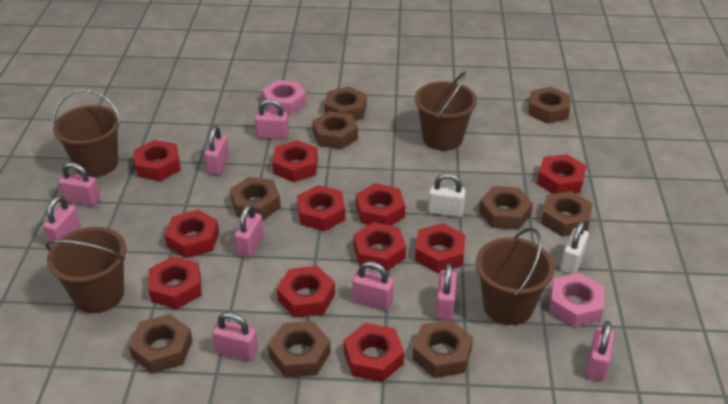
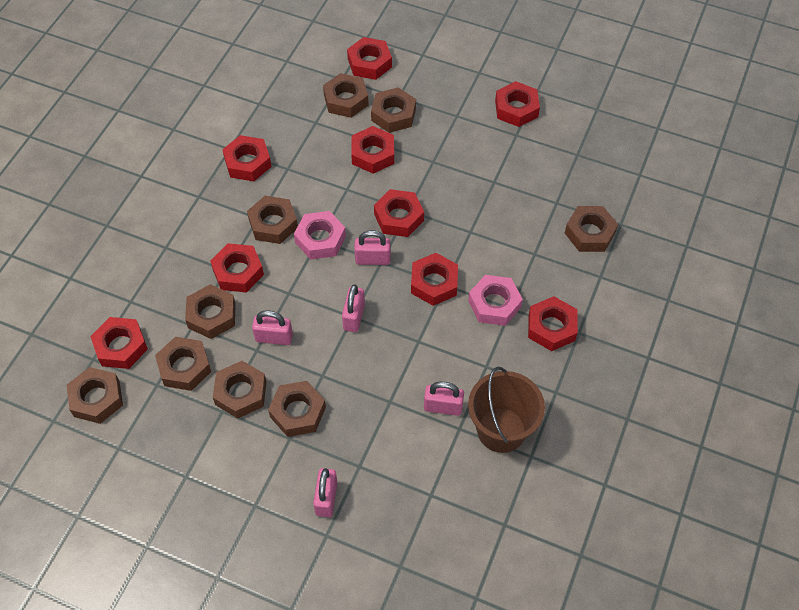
brown bucket: [46,227,126,313] [53,89,121,177] [415,72,477,151] [476,228,555,325] = 4 -> [468,367,545,453] = 1
pink padlock: [43,196,81,246] [59,162,100,206] [204,126,229,175] [212,312,258,361] [234,204,264,258] [255,99,289,140] [352,261,394,310] [436,263,457,320] [586,321,614,381] = 9 -> [252,311,293,345] [313,468,337,517] [342,284,365,332] [354,230,391,265] [424,382,464,416] = 5
red nut: [134,140,181,181] [148,256,202,309] [165,210,219,258] [272,140,318,182] [277,266,335,318] [297,185,345,231] [344,323,404,382] [353,222,406,271] [356,183,405,226] [415,223,466,273] [537,154,587,194] = 11 -> [90,317,148,369] [210,243,264,293] [222,135,271,181] [347,37,392,80] [351,126,394,174] [374,189,424,237] [411,253,458,306] [495,81,540,127] [528,296,578,351] = 9
white padlock: [428,173,466,217] [561,221,589,274] = 2 -> none = 0

